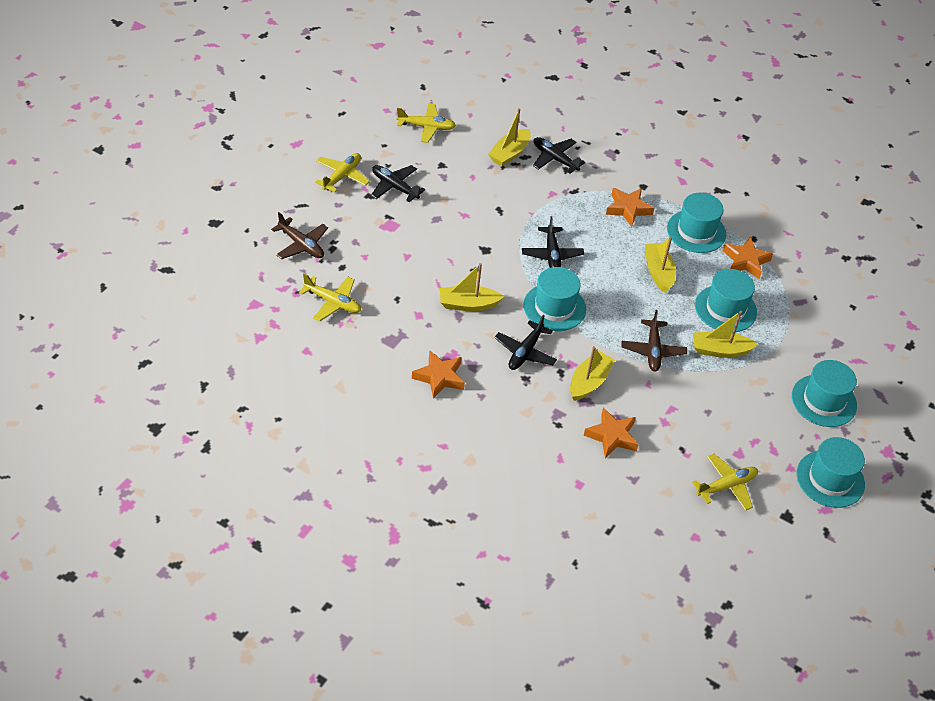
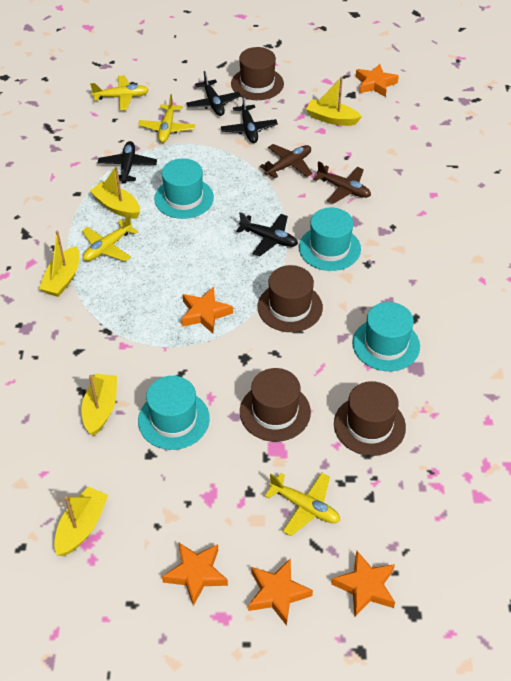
brown hat: none = 0 -> [231,47,284,100] [240,368,311,442] [257,265,323,332] [334,381,406,456] = 4
orange star: [412,350,465,399] [584,408,639,458] [606,188,655,227] [723,237,773,279] = 4 -> [162,542,228,606] [181,287,233,334] [248,558,313,626] [331,551,395,617] [356,64,399,97] = 5
turquoise hat: [523,267,586,331] [667,193,726,253] [695,269,757,332] [792,360,857,427] [796,437,865,508] = 5 -> [138,376,210,450] [154,158,214,219] [299,208,361,271] [352,302,420,371] = 4

